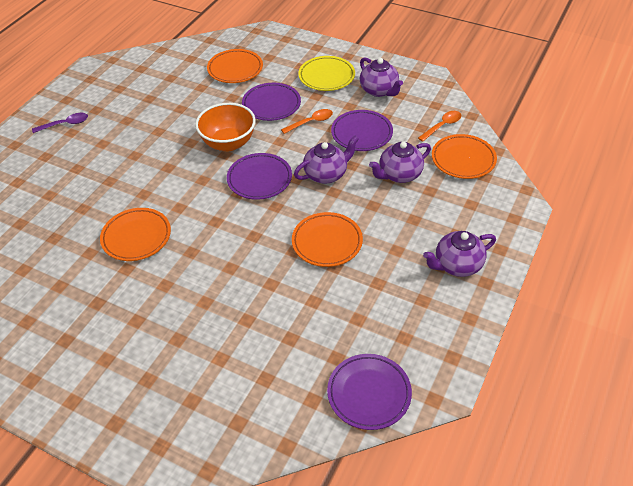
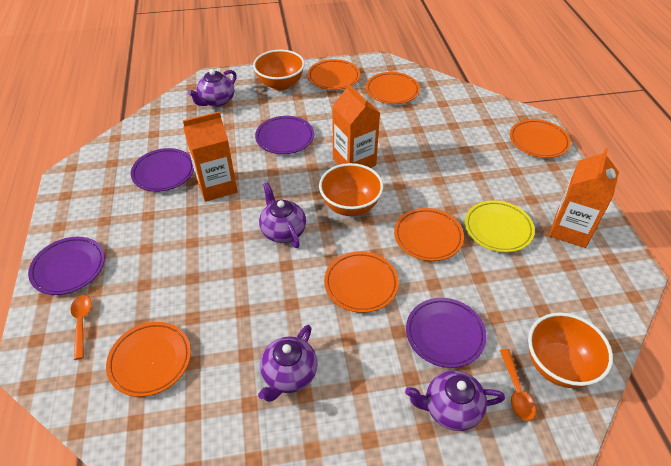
orange bowl: [195,103,256,151] = 1 -> [253,50,305,91] [319,163,383,216] [528,313,613,388] = 3
orange carton: none = 0 -> [183,111,237,202] [332,83,380,168] [549,148,619,248] = 3
orange plate: [100,208,171,261] [207,49,263,83] [292,212,363,267] [432,134,497,179] = 4 -> [106,322,191,397] [308,59,360,90] [324,252,399,313] [366,72,420,104] [394,208,464,261] [510,119,571,158] = 6
purple spoon: [32,113,88,133] = 1 -> none = 0

